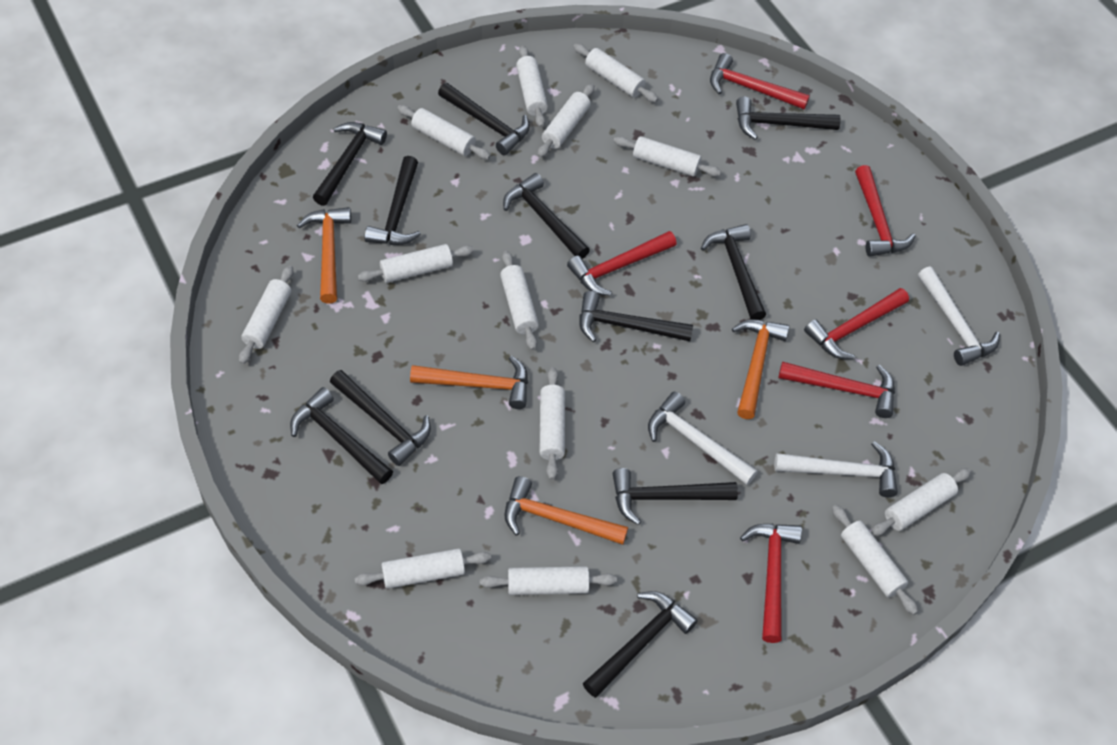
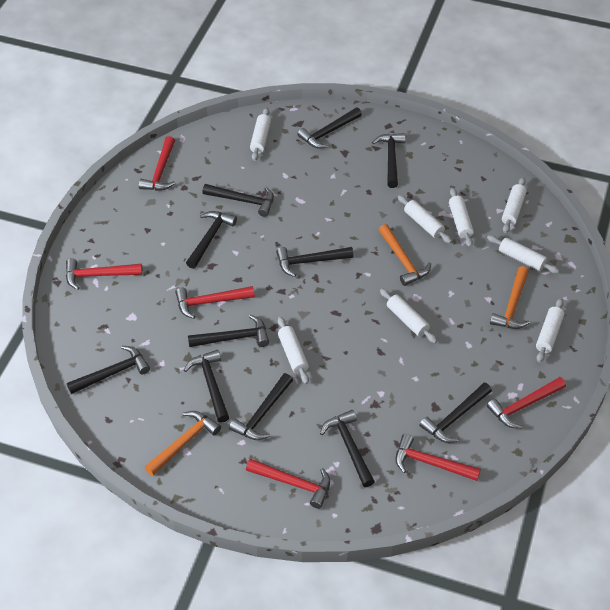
orange hammer: [297,207,351,304] [410,356,528,409] [504,476,628,545] [732,319,790,419] = 4 -> [145,411,221,476] [379,224,431,286] [490,266,530,329] = 3
white hammer: [648,392,757,485] [774,441,898,497] [918,266,1000,366] = 3 -> none = 0
white rolling pin: [239,265,293,364] [354,548,491,589] [358,244,474,283] [397,105,491,159] [480,566,617,595] [500,251,539,350] [516,45,548,128] [537,84,594,158] [540,367,565,480] [573,43,658,102] [614,136,721,177] [832,505,918,615] [871,468,971,536] = 13 -> [250,108,271,161] [278,317,309,384] [380,289,437,343] [398,195,452,244] [449,188,474,247] [487,235,559,273] [502,177,527,233] [536,298,564,363] = 8

